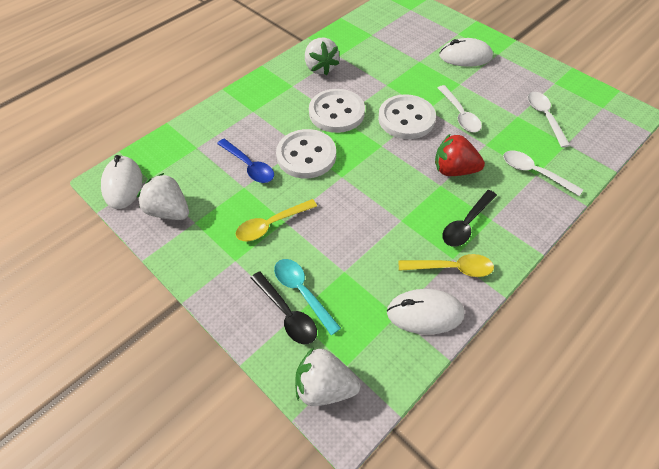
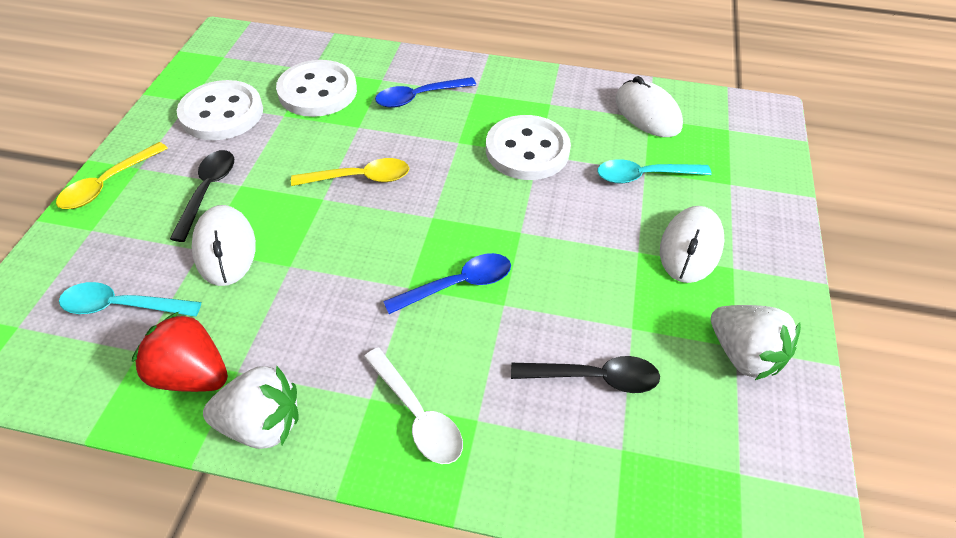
blue spoon: [217,139,274,183] = 1 -> [375,77,476,108] [383,253,511,314] = 2
turquoise spoon: [274,259,341,335] = 1 -> [59,282,201,317] [597,159,712,183] = 2
white spoon: [438,85,482,132] [503,151,583,196] [528,92,570,148] = 3 -> [364,348,463,464] = 1
white strawberry: [137,173,189,220] [295,347,360,406] [305,37,339,75] = 3 -> [203,365,299,449] [711,305,801,380] = 2

